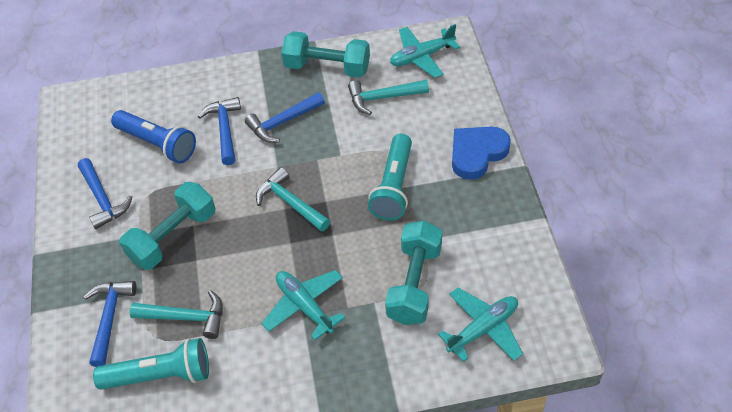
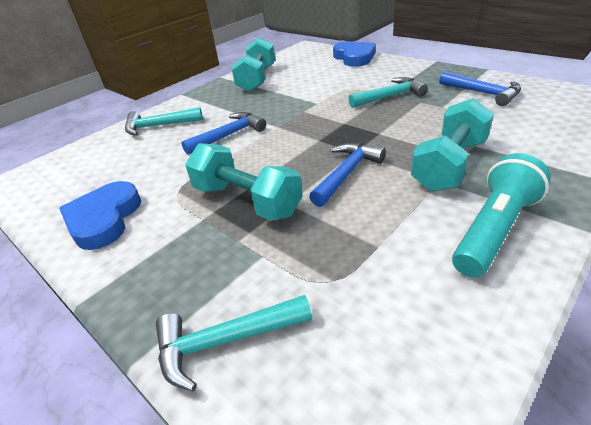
blue flashlight: [111,110,196,163] = 1 -> none = 0
blue hammer: [78,158,132,229] [84,281,137,367] [198,97,241,165] [245,92,325,143] = 4 -> [181,112,266,155] [309,143,386,207] [439,71,521,106] = 3
blue heart: [452,127,511,180] = 1 -> [59,181,141,250] [333,41,376,67] = 2
turquoise flashlight: [93,338,209,390] [368,134,412,221] = 2 -> [452,153,551,278] = 1
turquoise plane: [261,270,345,340] [390,24,460,78] [438,288,523,362] = 3 -> none = 0

